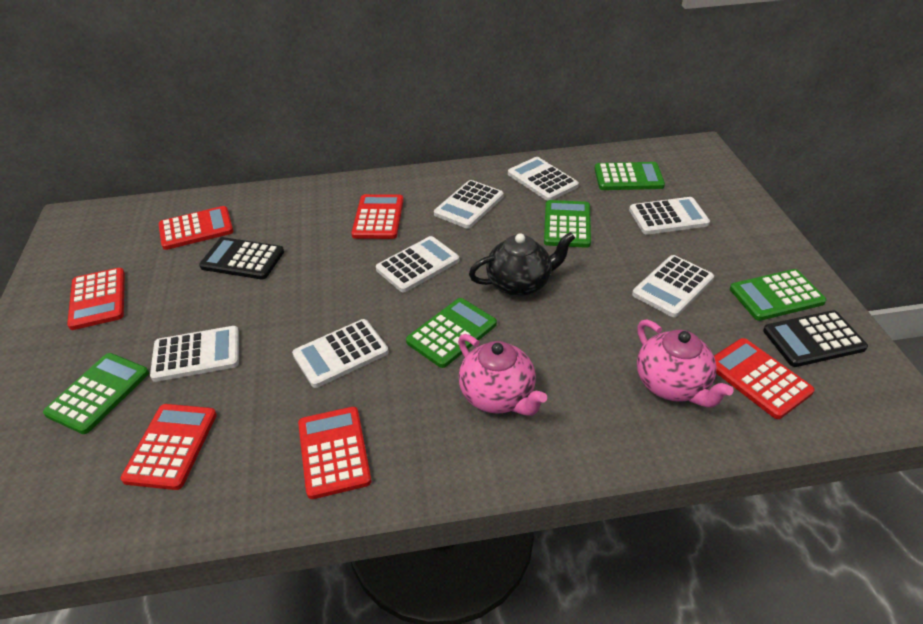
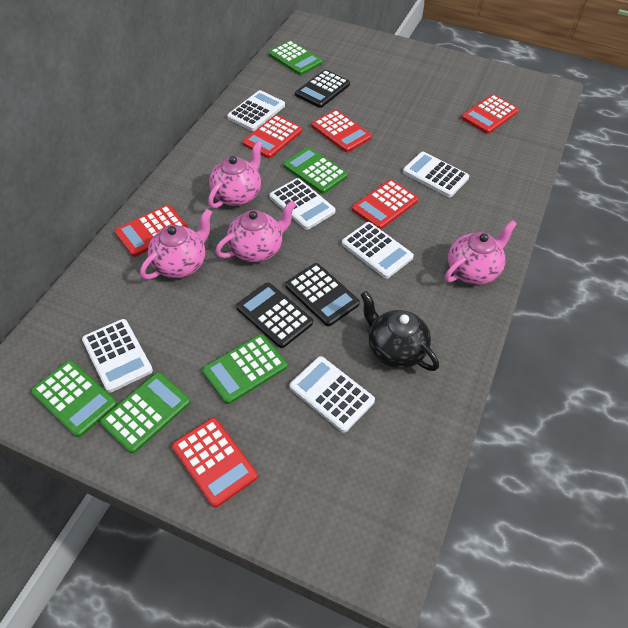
black calculator: [199,237,284,279] [763,311,868,367] = 2 -> [236,282,313,348] [285,263,360,326] [295,70,350,108] = 3
pink teapot: [458,334,547,416] [637,319,734,408] = 2 -> [140,209,212,279] [208,141,263,208] [215,200,296,262] [445,220,517,285] = 4
white calculator: [150,326,239,382] [292,319,389,388] [376,236,459,292] [434,180,504,229] [508,157,579,201] [629,197,710,235] [632,255,714,317] = 7 -> [82,319,153,393] [227,90,285,131] [270,178,336,230] [290,356,375,433] [342,222,414,279] [403,152,469,197] = 6

